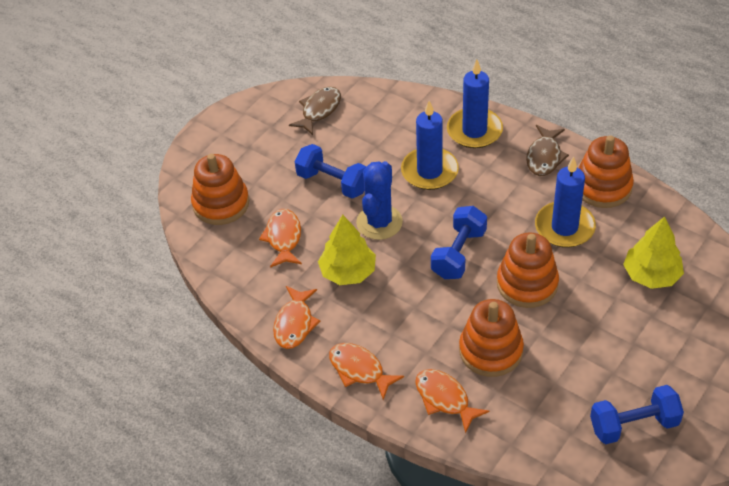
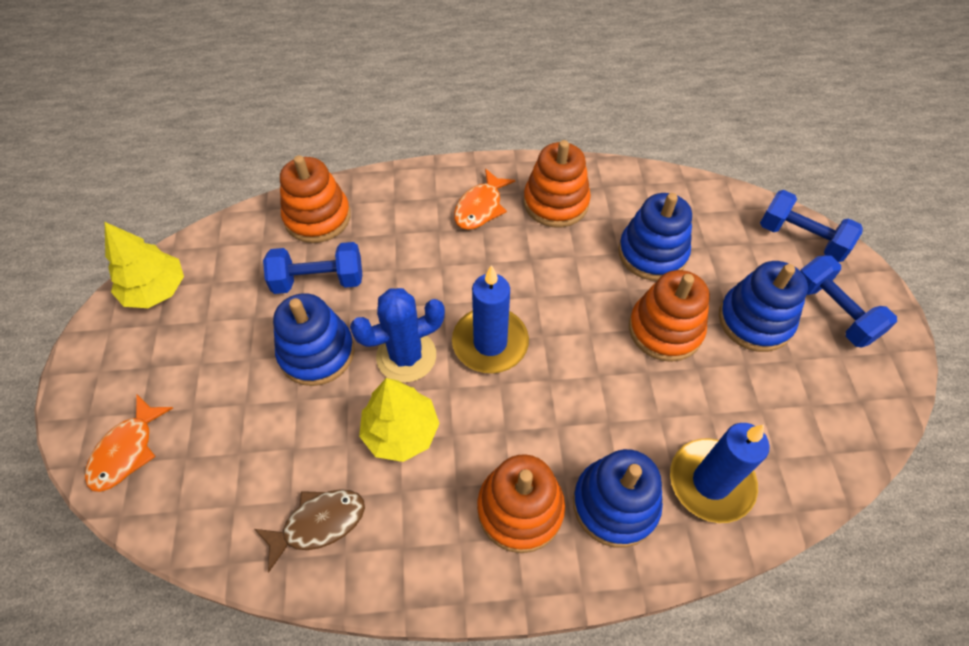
blue candle: [401,101,459,190] [447,60,503,148] [535,157,596,248] = 3 -> [452,265,529,373] [670,423,770,523] = 2
blue stacking toy: none = 0 -> [273,293,355,386] [573,449,663,548] [618,193,692,281] [719,261,808,352] = 4
brown fish: [289,87,341,135] [526,125,569,176] = 2 -> [254,489,365,573] = 1
orange fish: [259,209,302,268] [273,286,320,349] [329,343,404,400] [415,369,490,434] = 4 -> [85,395,173,492] [454,168,515,230] = 2

